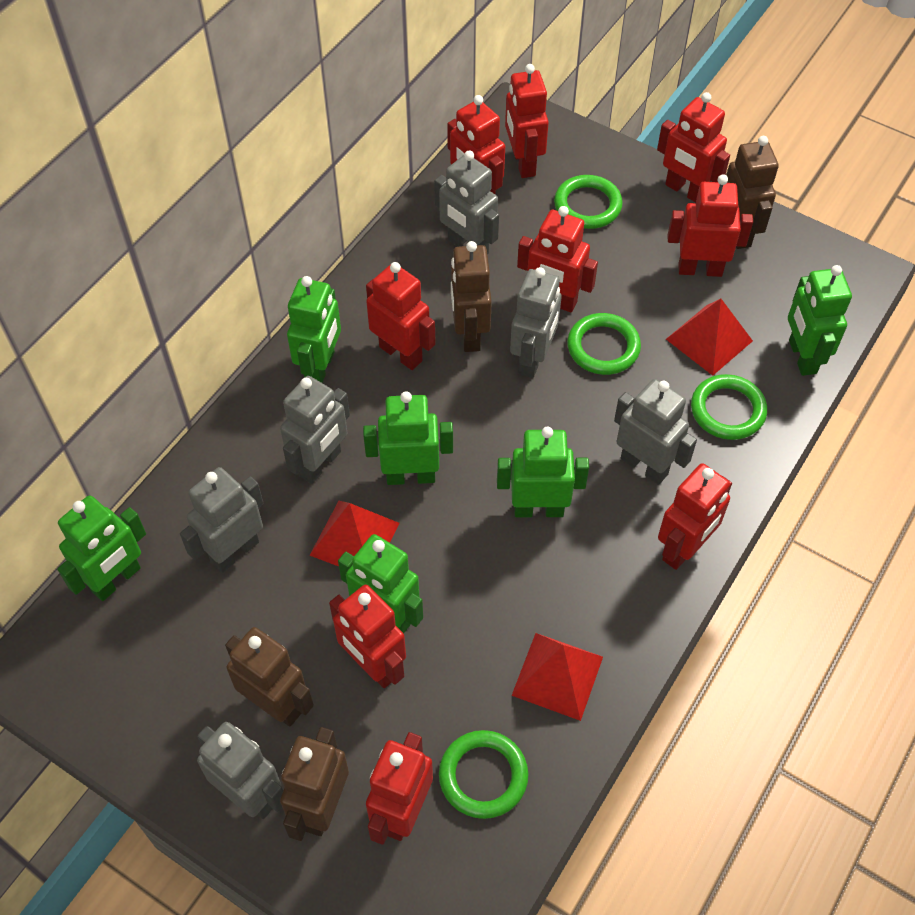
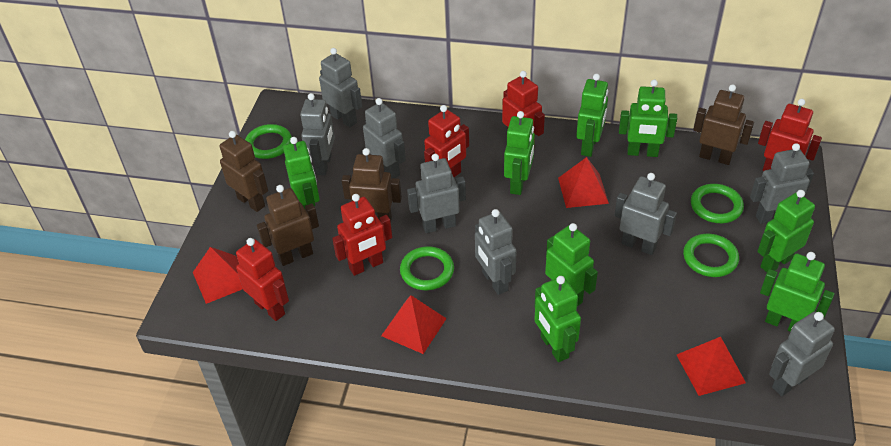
green robot: [57,495,146,601] [287,276,341,383] [338,534,423,633] [363,391,453,485] [497,426,589,517] [788,265,852,376] = 6 -> [283,137,320,208] [504,111,535,195] [534,276,581,362] [545,223,598,306] [576,74,608,157] [619,80,677,157] [757,190,815,272] [760,252,835,332] = 8
grey robot: [180,467,263,573] [197,722,283,819] [280,376,350,484] [434,151,499,255] [510,267,562,378] [614,379,697,485] = 6 -> [300,93,335,175] [319,48,362,127] [363,98,406,179] [407,154,466,233] [475,209,517,295] [614,173,677,255] [750,143,814,224] [769,312,835,396] = 8
red pyramid: [310,501,399,567] [511,633,603,721] [666,298,753,376] = 3 -> [193,247,243,304] [381,295,447,354] [558,157,609,208] [677,337,746,396] = 4
red robot: [329,585,406,688] [366,262,436,370] [366,732,433,845] [447,95,505,195] [505,64,549,178] [517,206,598,312] [657,92,730,203] [658,463,732,570] [668,174,753,277] = 9 -> [236,238,289,321] [332,194,392,276] [424,105,469,177] [502,71,545,148] [758,99,822,171] = 5

